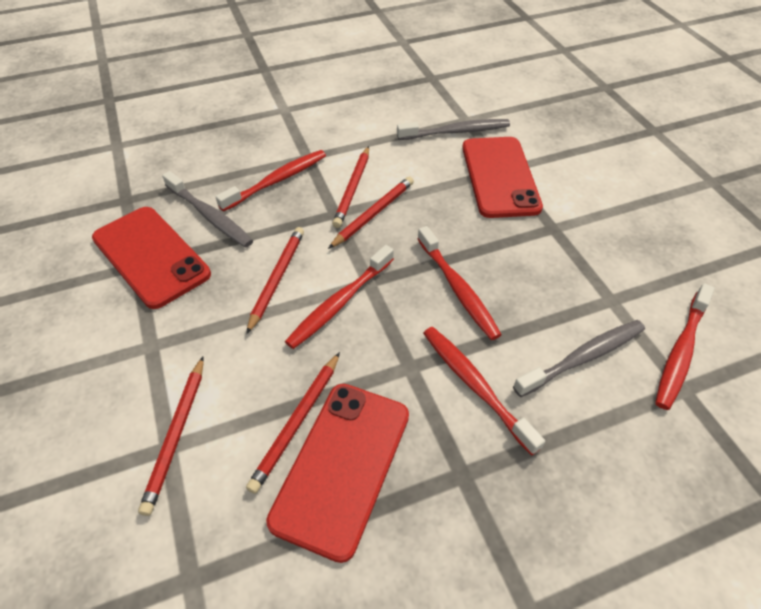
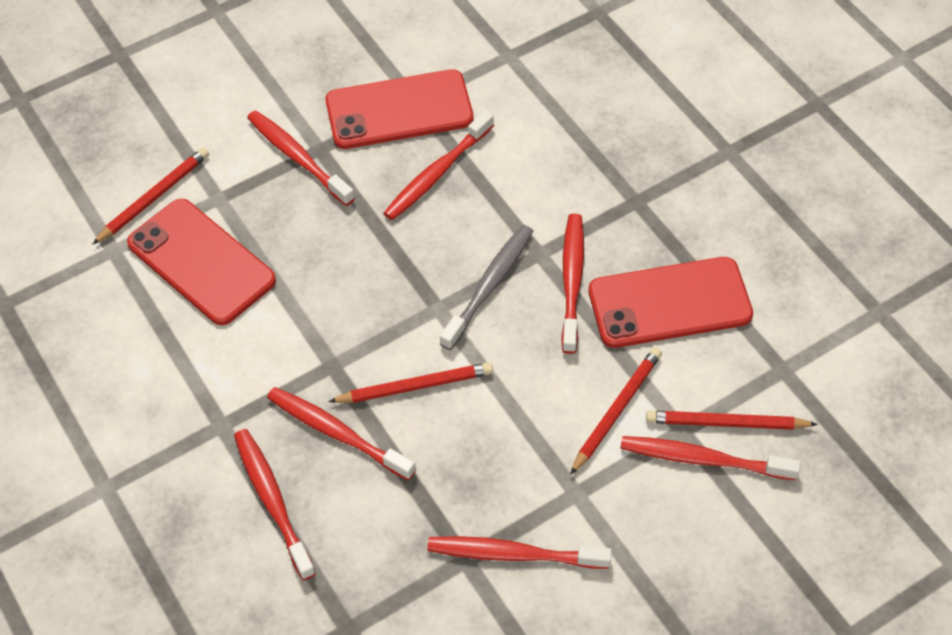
grey toothbrush: [162,171,253,248] [397,119,510,140] [513,320,645,397] = 3 -> [440,225,533,350] = 1
red pencil: [138,356,204,516] [246,227,304,334] [246,352,340,494] [328,176,414,249] [332,146,369,228] = 5 -> [92,147,209,245] [328,362,493,403] [570,347,662,475] [646,411,818,430] = 4
red toothbrush: [215,150,326,212] [285,245,394,349] [417,226,502,340] [423,327,545,455] [655,283,715,410] = 5 -> [234,429,316,580] [247,110,355,206] [267,387,416,481] [384,110,494,220] [427,536,612,569] [561,214,584,354] [620,436,801,480] = 7

